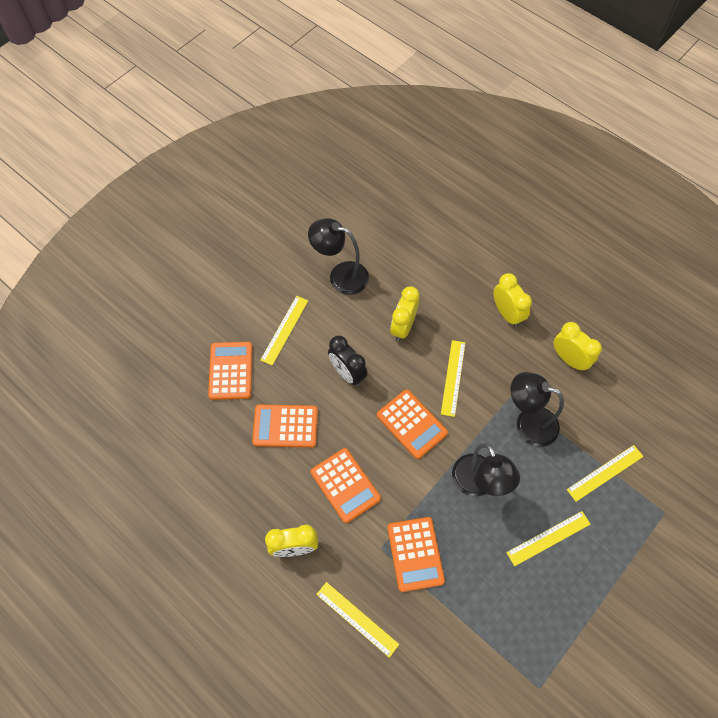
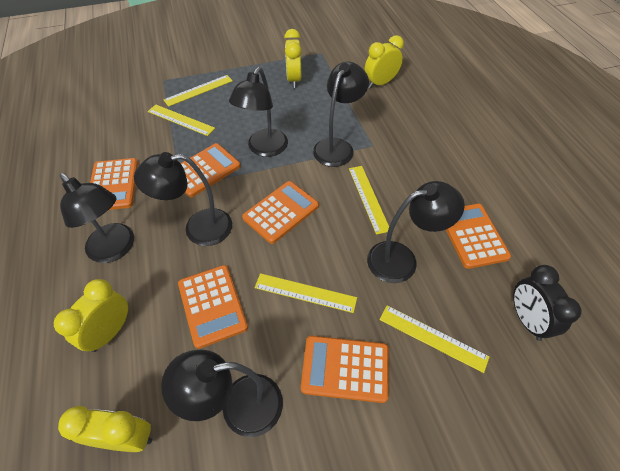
black lamp: [308,218,369,295] [452,443,520,496] [511,372,564,447] = 3 -> [59,173,134,263] [134,152,232,246] [161,350,283,437] [229,67,288,157] [313,62,369,167] [367,181,465,283] = 6
orange calculator: [208,342,252,400] [252,405,318,448] [311,448,381,523] [377,389,448,459] [387,517,445,592] = 5 -> [90,158,138,210] [178,265,248,349] [181,143,241,197] [242,181,319,244] [301,336,389,403] [446,204,511,269] = 6

